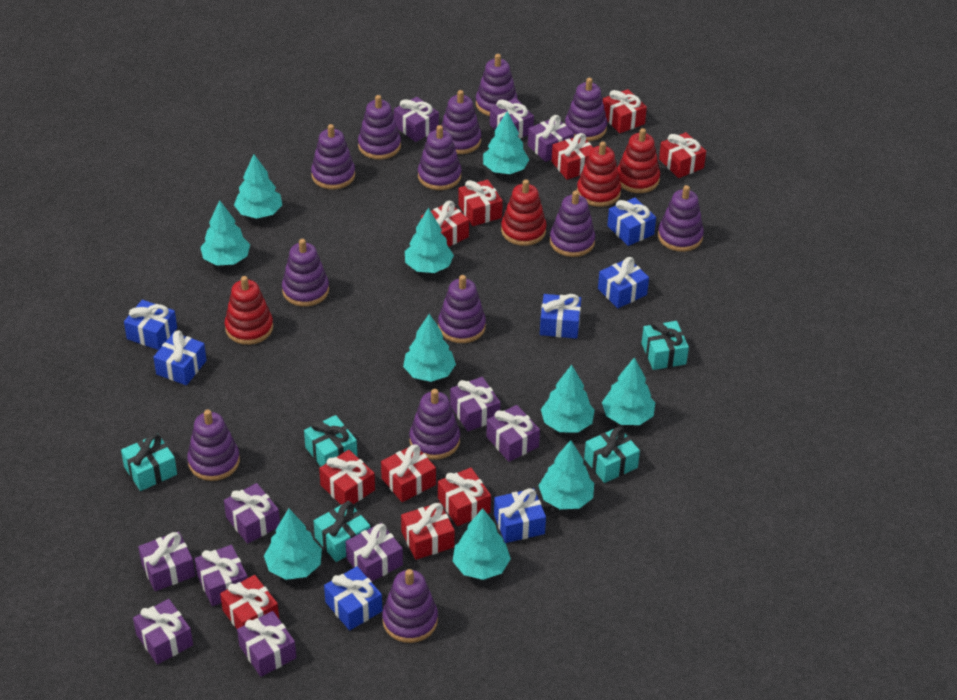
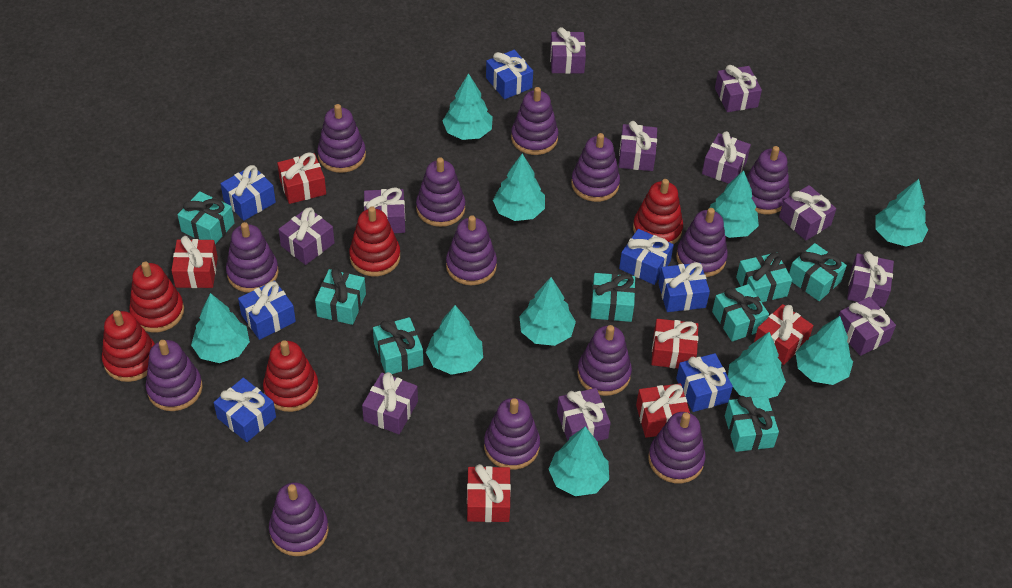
red gift: [220,575,279,629] [319,450,375,505] [381,444,436,502] [401,502,455,560] [421,201,469,247] [438,468,491,526] [458,180,503,226] [552,133,593,180] [603,89,647,133] [659,132,706,178] = 10 -> [171,236,218,288] [277,152,326,204] [467,464,511,522] [636,383,690,438] [651,319,698,368] [754,304,813,365] = 6
red stacking toy: [225,276,273,345] [501,179,547,246] [577,141,621,207] [618,128,660,193] = 4 -> [102,310,155,382] [129,262,184,332] [263,340,319,412] [349,206,400,276] [633,179,683,244] = 5
turquoise gift: [121,434,177,491] [304,415,357,466] [314,501,370,562] [584,427,640,483] [642,320,689,370] = 5 -> [177,191,235,244] [315,267,366,325] [373,317,423,374] [591,273,635,322] [712,284,769,342] [725,396,779,452] [736,252,792,302] [789,243,847,301] = 8

